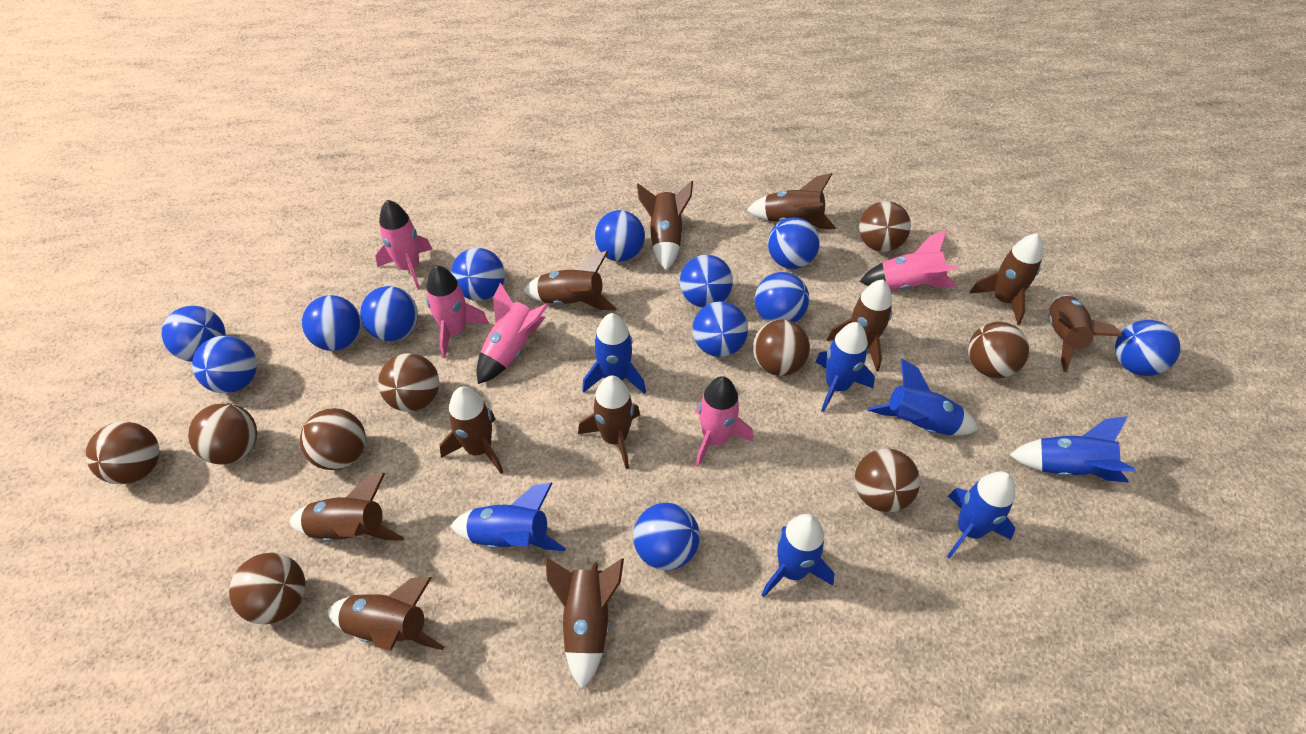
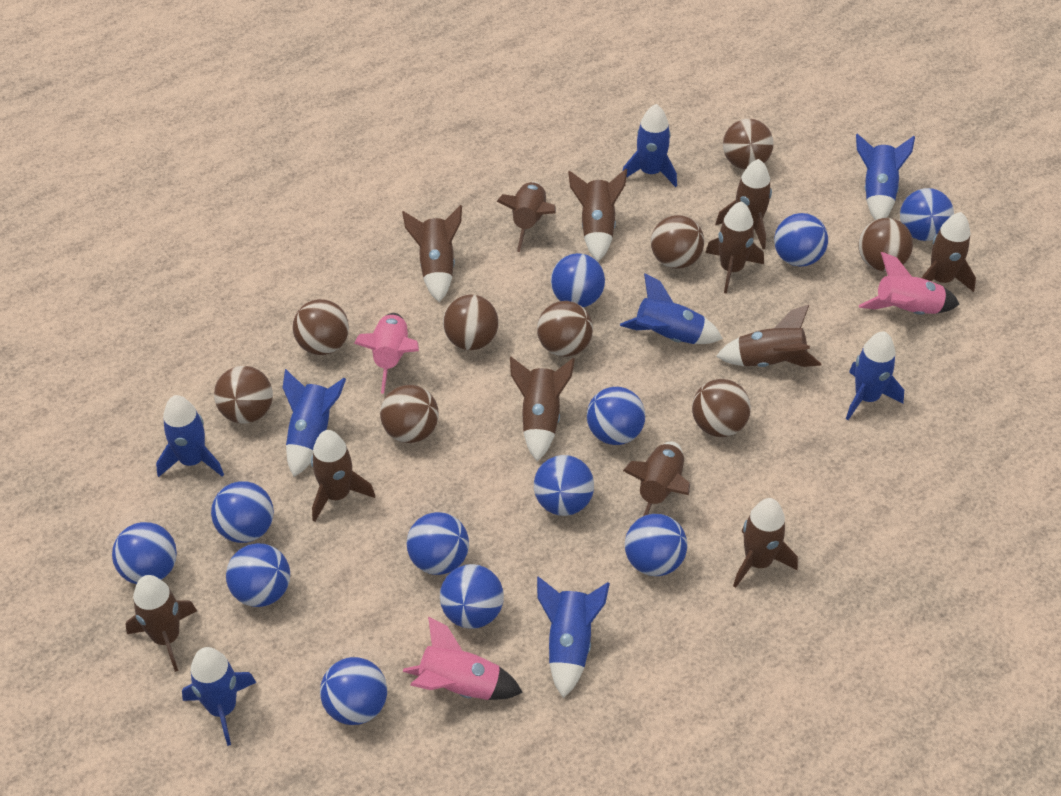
blue rocket: [450,483,566,551] [582,313,646,394] [762,514,835,598] [815,322,875,412] [868,359,978,435] [947,471,1015,559] [1009,416,1135,482] = 7 -> [156,395,224,477] [182,647,256,746] [282,369,346,477] [537,576,610,698] [620,273,723,344] [623,104,677,187] [846,331,904,420] [856,133,915,220] = 8
brown rocket: [289,473,404,541] [327,577,444,651] [440,387,503,474] [523,251,617,310] [545,557,624,690] [578,376,640,469] [637,181,693,270] [747,173,836,229] [827,279,892,372] [969,233,1043,325] [1049,294,1122,372] = 11 -> [125,575,197,672] [311,430,375,522] [402,205,462,302] [497,182,556,252] [510,357,575,461] [568,169,627,262] [623,441,690,516] [706,201,764,294] [715,159,772,249] [716,305,821,367] [733,498,798,588] [921,212,976,292] = 12
pink rocket: [375,200,432,290] [426,265,489,358] [476,283,548,384] [695,376,753,467] [859,230,958,290] = 5 -> [354,313,419,394] [403,617,523,700] [859,252,959,315] = 3

